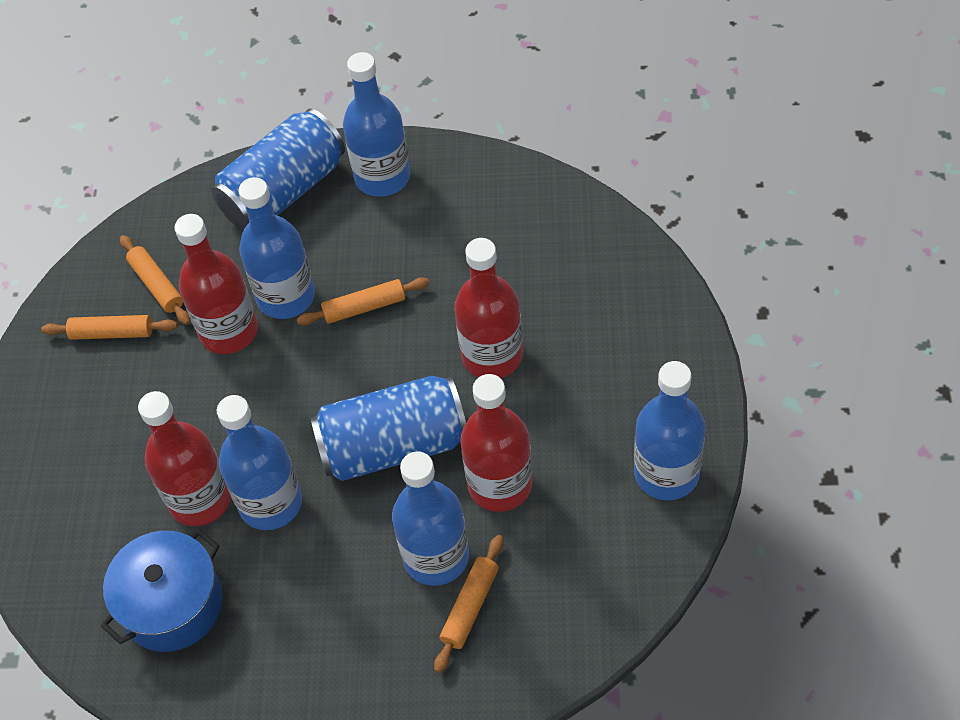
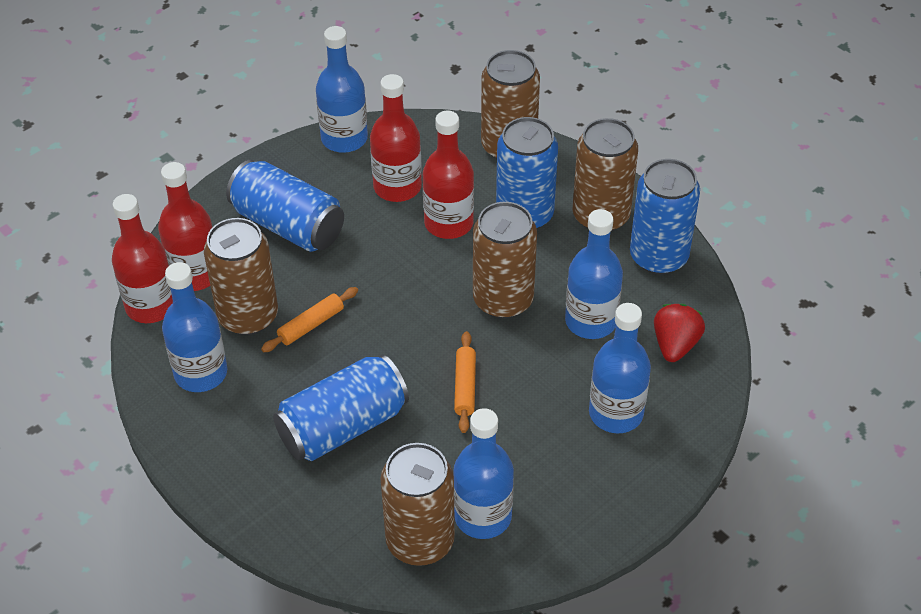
blue can: [211,109,345,230] [311,376,466,481] = 2 -> [226,160,344,252] [273,355,409,461] [496,117,558,229] [630,159,700,275] = 4
blue pot: [101,529,223,652] = 1 -> none = 0
brown can: none = 0 -> [204,218,278,335] [380,443,455,566] [473,202,537,319] [481,50,540,159] [573,118,638,231] = 5
orange rolling pin: [41,315,178,340] [120,235,190,325] [297,277,429,325] [434,535,503,673] = 4 -> [261,287,358,352] [454,331,476,433] = 2
red strawberry: none = 0 -> [654,304,705,362] = 1

